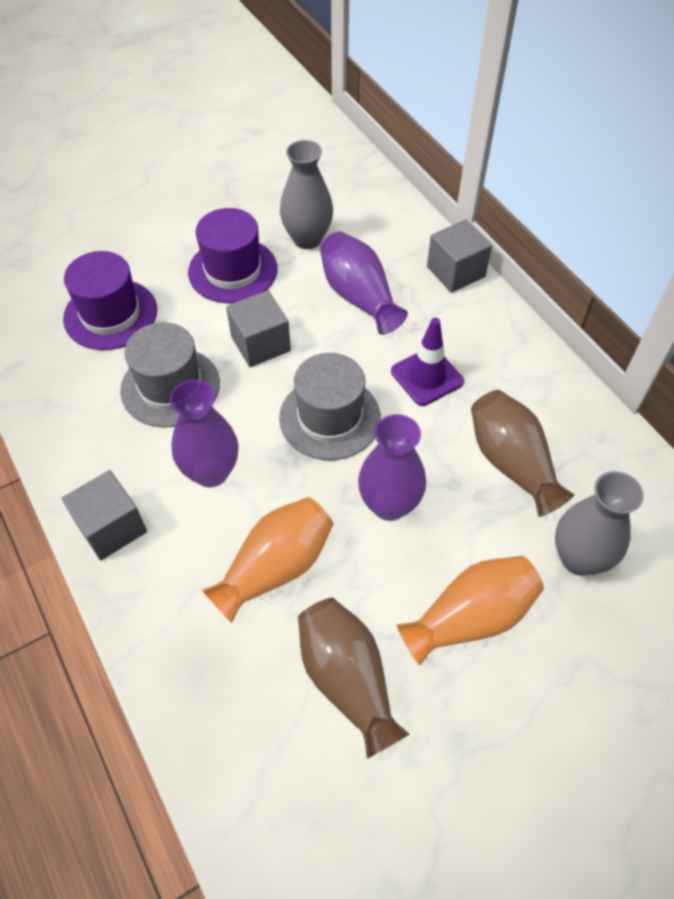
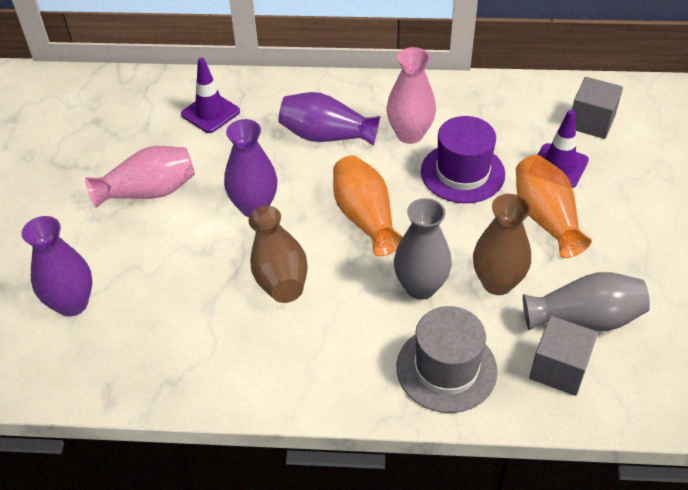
grey cube: [61,470,147,560] [226,290,291,367] [427,219,492,293] = 3 -> [529,316,598,396] [572,77,623,139] = 2
grey hat: [120,322,220,428] [279,353,381,460] = 2 -> [396,306,498,413] = 1
pink vase: none = 0 -> [85,146,195,208] [386,47,436,144] = 2
purple hat: [63,251,157,350] [188,208,277,304] = 2 -> [421,116,505,203] = 1
purple traffic cone: [391,318,464,406] = 1 -> [181,58,240,133] [538,110,589,188] = 2

